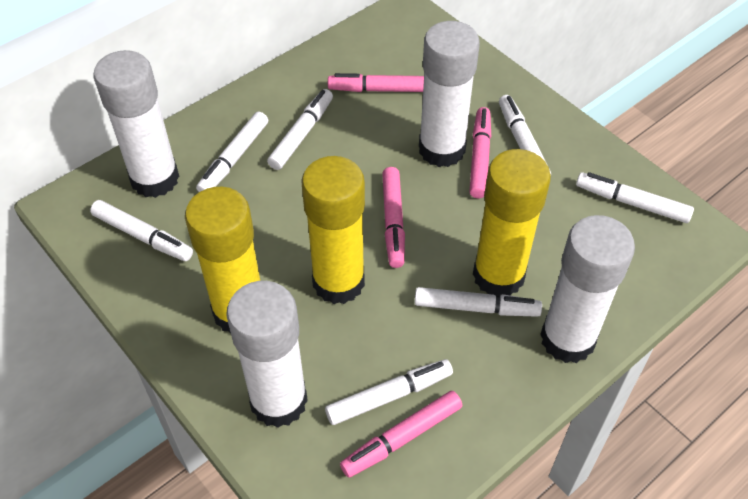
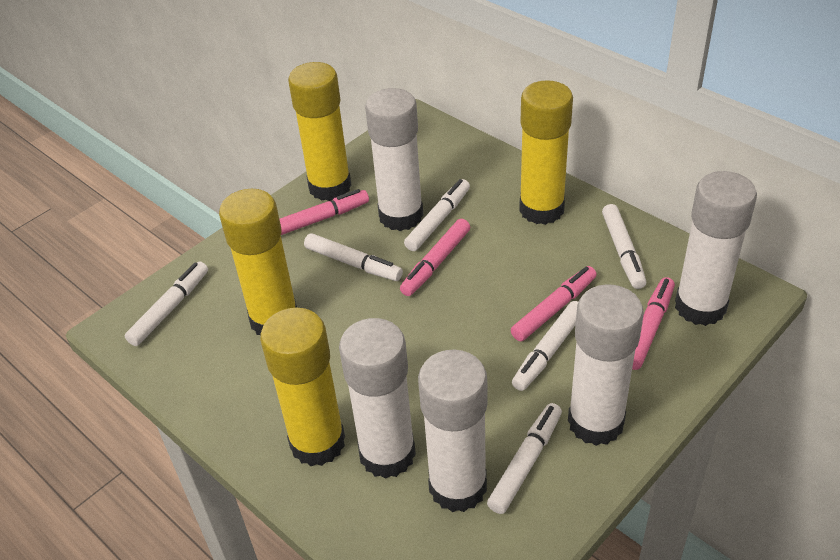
white glue stick: [93,50,179,198] [226,281,308,428] [419,21,480,167] [540,215,635,363] = 4 -> [339,318,416,479] [365,88,423,231] [418,350,488,512] [568,284,644,446] [675,171,757,326] = 5
white marker: [90,200,193,261] [196,112,268,192] [267,89,333,170] [325,359,453,425] [414,287,542,317] [499,95,551,174] [576,172,694,223] = 7 -> [125,262,208,346] [304,233,403,281] [404,179,470,251] [487,403,562,514] [512,301,578,391] [602,204,646,289] = 6
yellow glue stick: [185,187,260,333] [301,156,365,304] [473,149,551,296] = 3 -> [219,189,297,335] [260,308,345,466] [288,62,352,201] [519,80,573,225] = 4

